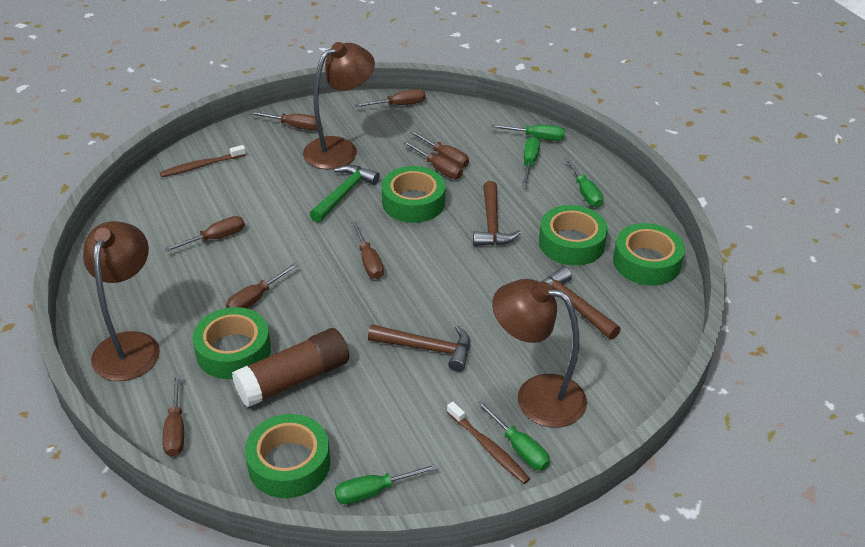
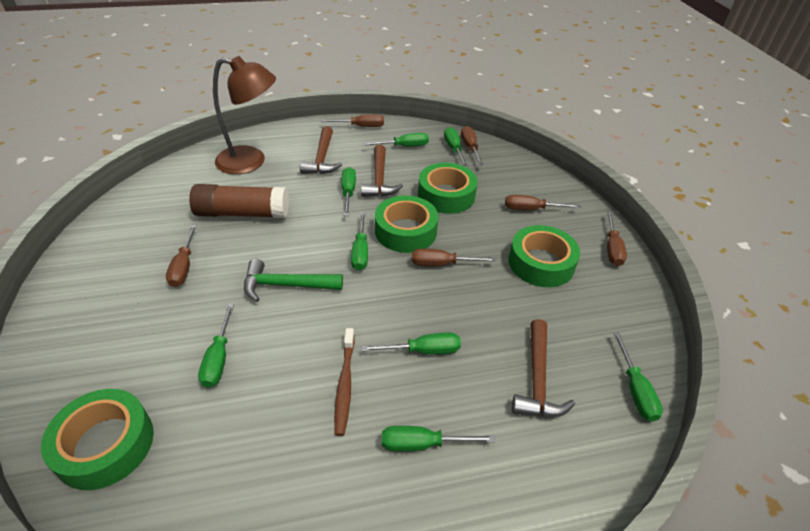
brown lamp: [83,221,160,381] [303,42,375,169] [492,279,587,428] = 3 -> [213,56,276,174] = 1
brown screwdriver: [163,375,184,457] [164,216,245,252] [226,263,298,309] [249,111,317,130] [351,221,384,279] [355,89,426,107] [403,141,463,179] [410,131,469,168] = 8 -> [166,225,197,287] [321,114,384,127] [412,249,496,266] [461,126,484,166] [505,195,581,210] [607,210,627,266] = 6
brown toothbrush: [159,145,246,177] [447,402,530,484] = 2 -> [334,328,355,436] = 1
green screwdriver: [335,464,438,504] [476,400,550,470] [491,124,565,141] [522,136,540,186] [564,157,603,207] = 5 -> [198,304,234,388] [342,167,356,216] [351,212,368,270] [362,333,461,354] [363,133,429,146] [382,426,495,451] [444,127,468,167] [613,332,663,422] = 8
green tape: [192,307,271,379] [245,414,330,498] [382,166,446,223] [539,205,608,266] [613,223,685,286] = 5 -> [41,389,154,490] [375,196,439,253] [418,163,478,214] [509,225,580,287] = 4

